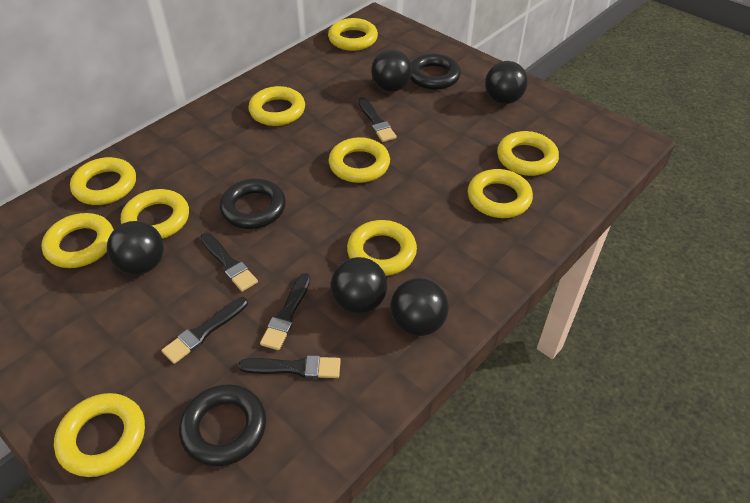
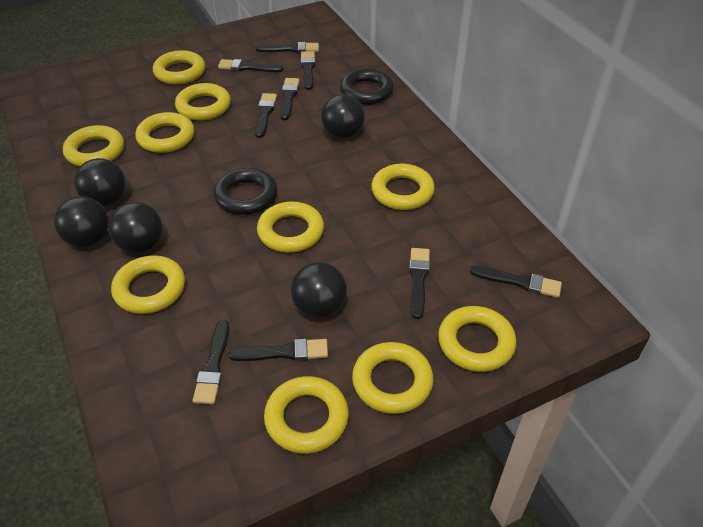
black brush: [162,297,248,364] [200,233,258,292] [238,355,341,379] [260,273,311,350] [358,97,397,142] = 5 -> [193,320,229,404] [218,59,284,72] [228,339,328,361] [255,93,277,138] [256,42,319,53] [280,78,299,120] [301,51,316,90] [409,248,430,319] [470,265,562,298] = 9
black ring: [179,384,266,466] [220,179,286,229] [410,53,461,90] = 3 -> [214,168,277,215] [340,69,394,105] = 2

